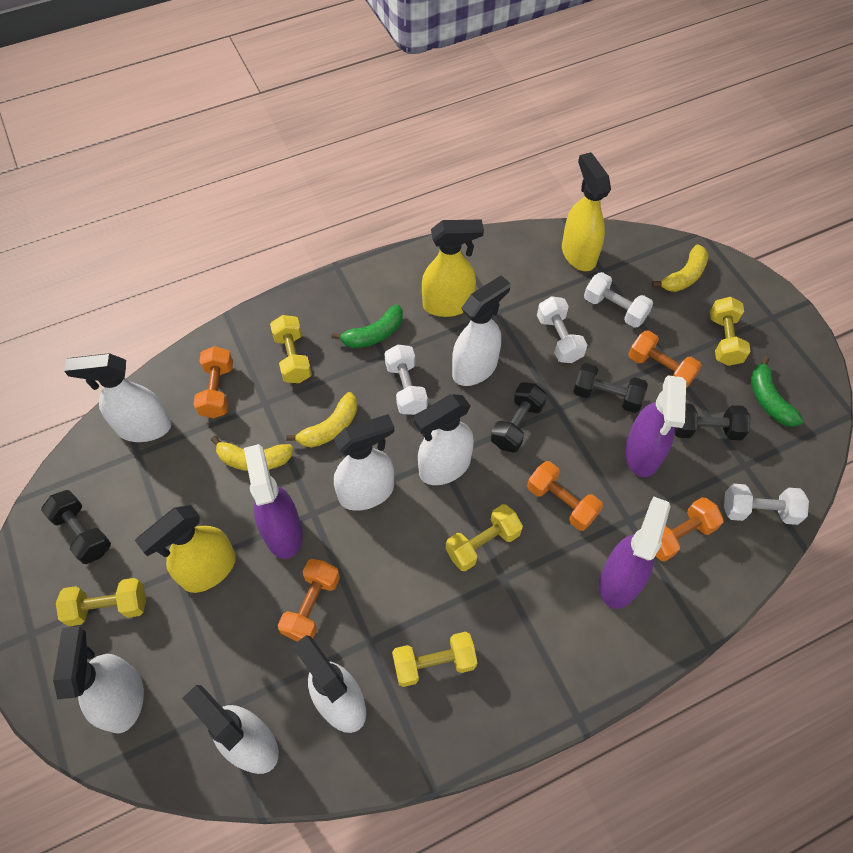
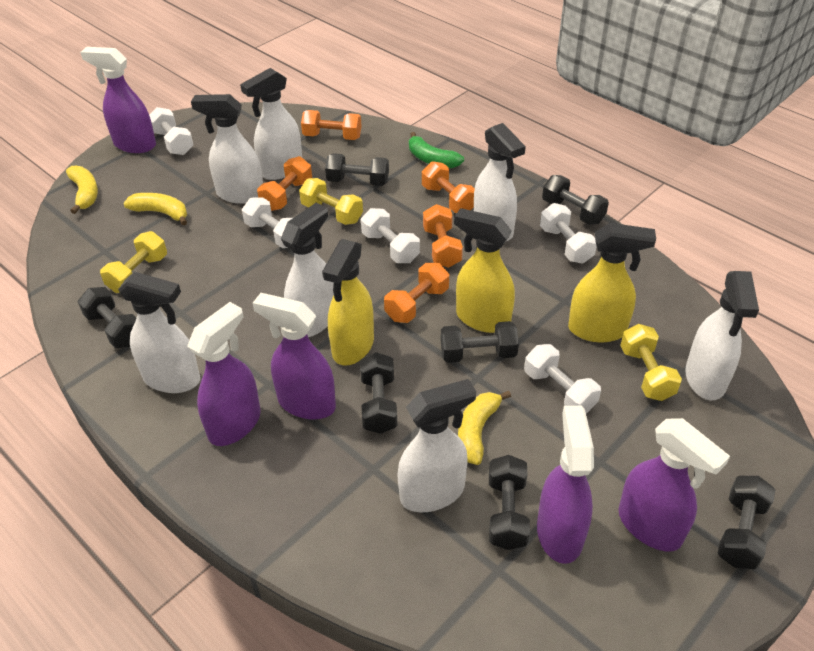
black dumbbell: [41,490,111,564] [491,382,547,453] [573,363,648,413] [675,403,751,440] = 4 -> [78,287,136,348] [325,153,389,186] [360,352,397,434] [441,321,519,363] [489,455,530,550] [542,175,609,225] [718,476,775,569] = 7
green banana: [332,305,403,348] [751,356,804,427] = 2 -> [409,132,464,168] = 1
purple spray bottle: [244,444,303,559] [599,497,671,609] [625,375,686,477] = 3 -> [80,47,156,153] [187,302,261,446] [253,293,336,419] [537,406,594,564] [618,418,730,551] = 5
white dumbbell: [384,345,428,415] [537,296,587,363] [584,272,653,328] [724,484,809,525] = 4 -> [149,107,193,155] [242,198,293,248] [361,208,420,263] [524,344,601,413] [540,203,597,263] = 5
yellow dumbbell: [56,578,146,626] [270,315,312,383] [392,632,477,687] [446,504,523,571] [710,297,751,366] = 5 -> [100,231,167,293] [299,178,363,225] [620,324,682,401] = 3

